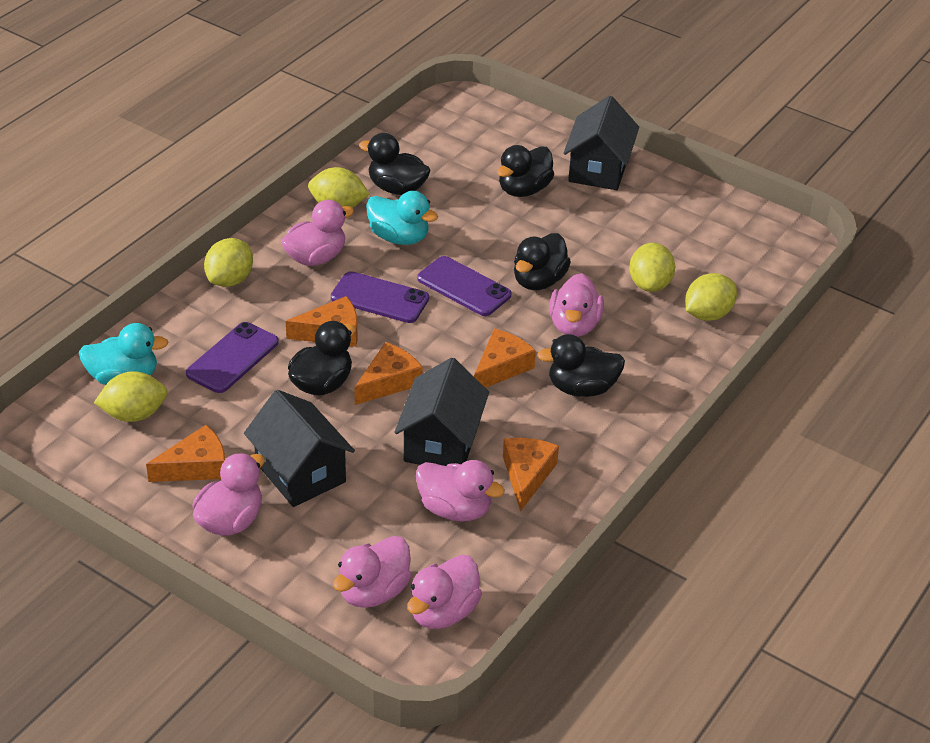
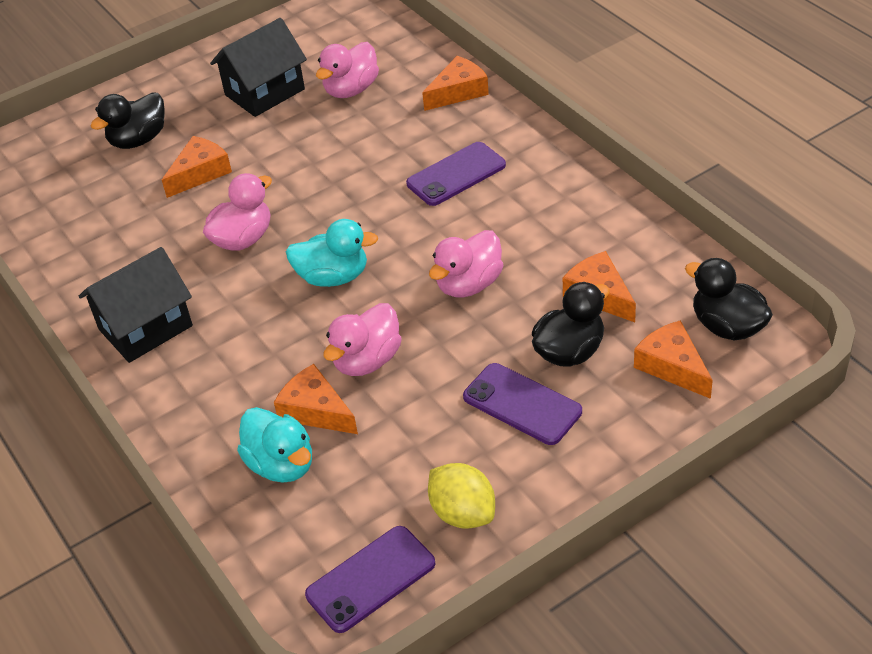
black duck: [288,321,356,396] [359,133,431,195] [497,145,554,197] [514,233,571,290] [537,334,625,397] = 5 -> [90,93,165,149] [532,282,610,367] [685,258,773,340] = 3
black house: [244,390,355,507] [394,358,489,466] [563,96,639,190] = 3 -> [79,247,193,363] [210,18,307,117] = 2
pink duck: [192,453,265,536] [281,200,354,266] [333,536,412,608] [407,555,482,629] [416,460,505,522] [549,273,604,337] = 6 -> [203,173,272,250] [316,42,379,98] [323,303,402,376] [429,230,503,297] = 4
yellow lemon: [94,371,168,422] [204,238,253,287] [308,167,370,208] [629,243,675,292] [685,273,737,321] = 5 -> [428,463,495,529] = 1

